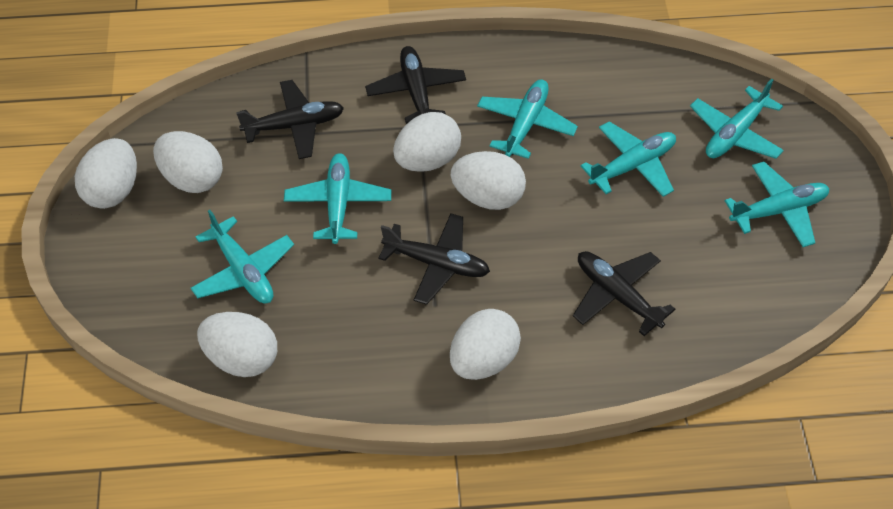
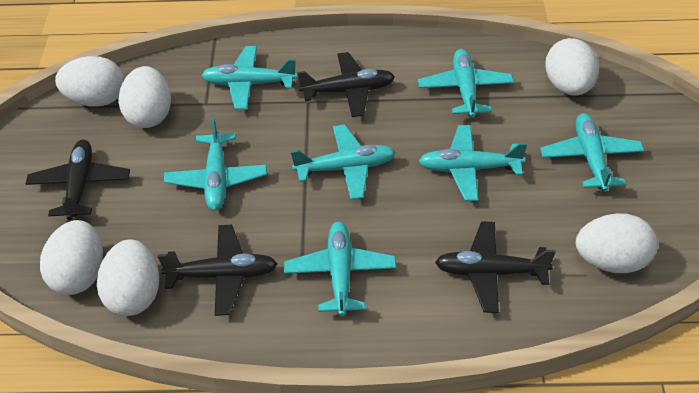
turquoise plane: [191,210,294,304] [284,153,391,244] [477,79,578,159] [581,121,676,197] [690,79,784,159] [725,162,830,247] = 6 -> [164,117,267,211] [201,46,297,110] [284,222,396,316] [291,124,396,200] [418,49,514,118] [419,125,527,201] [540,113,644,192] = 7

